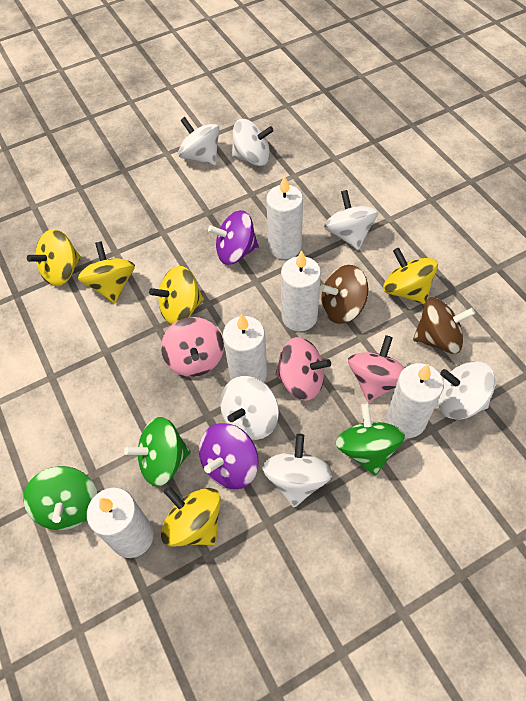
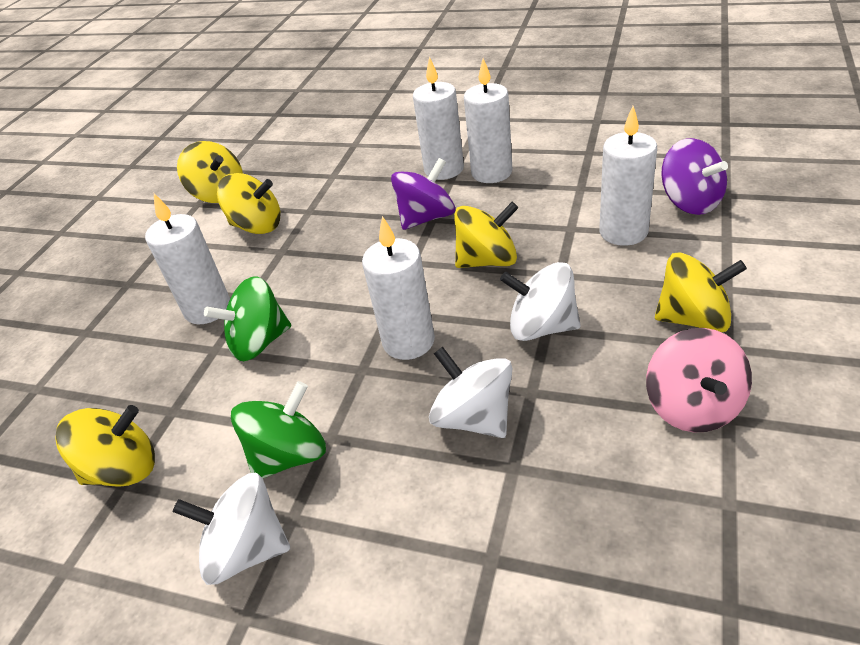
brown spinning top: [320,265,368,324] [413,297,475,354] = 2 -> none = 0
green spinning top: [23,466,97,530] [124,417,191,487] [336,404,405,476] = 3 -> [204,276,291,361] [231,381,326,478] = 2
pink spinning top: [161,317,224,377] [275,337,331,401] [348,335,405,402] = 3 -> [646,328,752,433] = 1
white spinning top: [178,117,219,165] [220,376,279,440] [231,119,274,166] [262,434,333,507] [324,190,378,250] [438,361,495,420] = 6 -> [173,473,290,585] [429,347,512,438] [500,262,581,341] = 3

